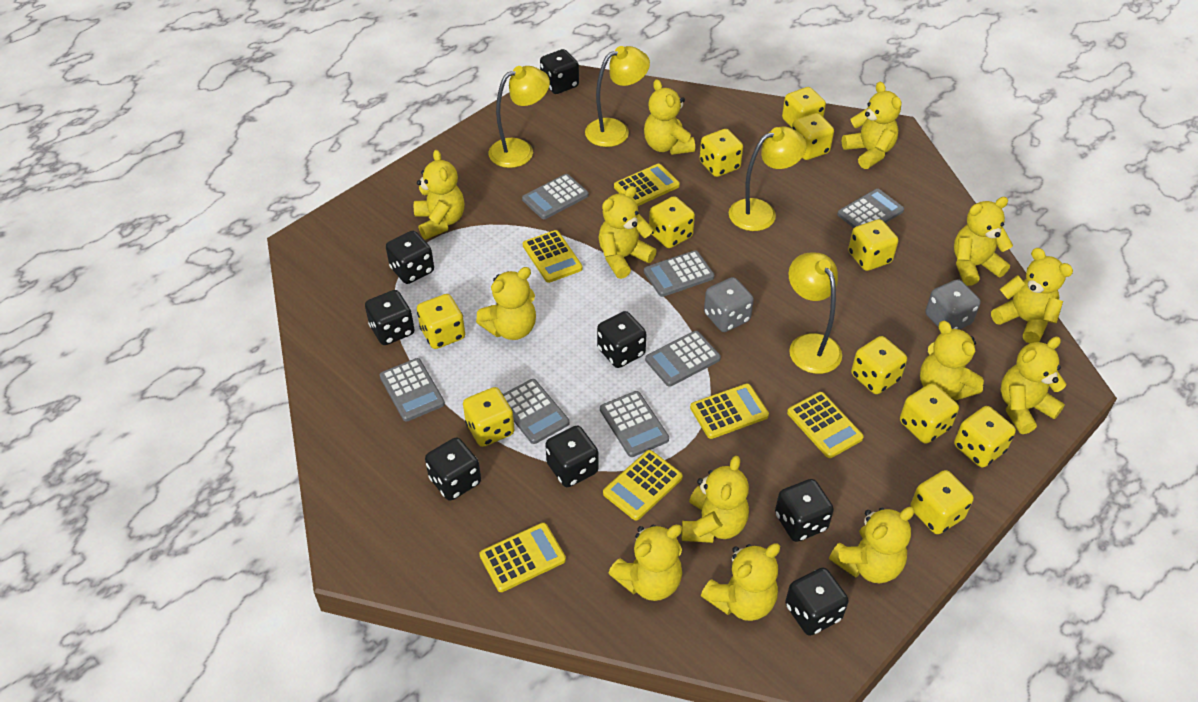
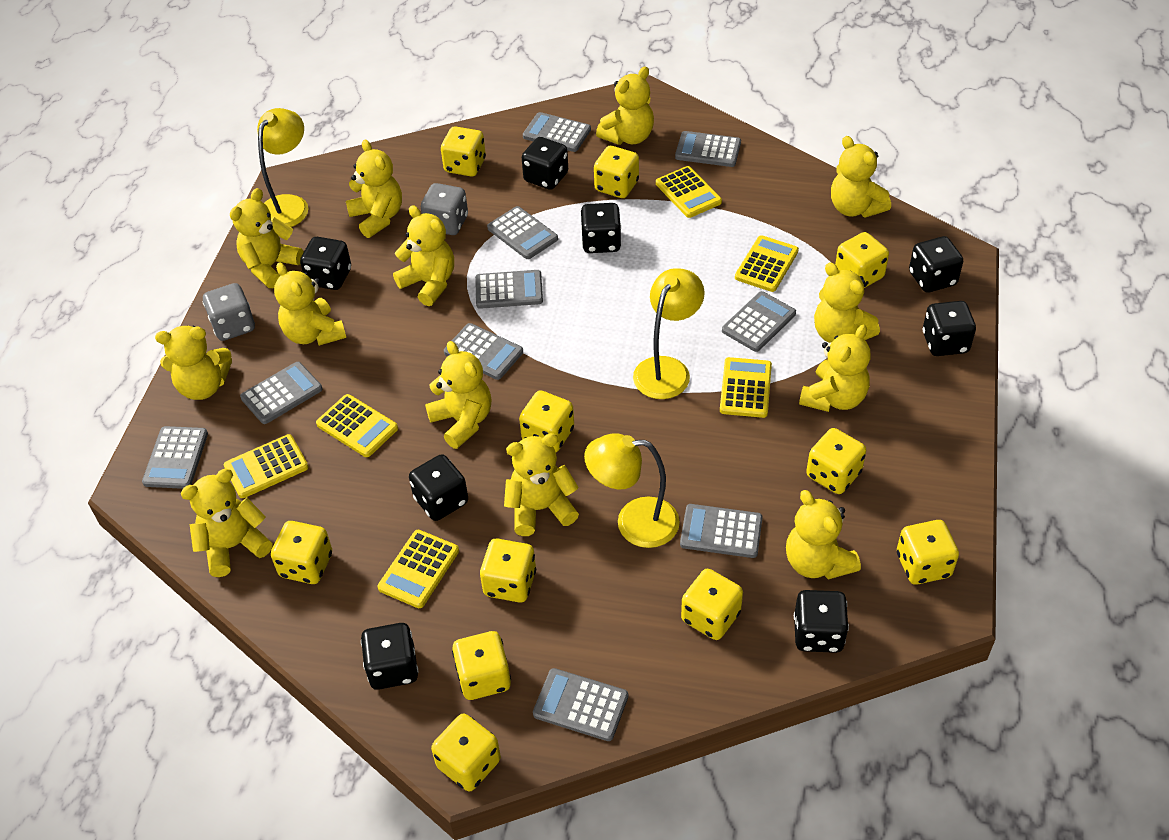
grey calculator: [380,358,445,422] [503,379,570,444] [522,174,588,219] [600,391,669,457] [644,251,715,297] [645,331,721,387] [837,189,904,228] = 7 -> [142,426,208,489] [240,362,322,424] [444,323,523,380] [475,270,543,309] [487,206,558,259] [523,112,591,152] [533,668,628,741] [675,131,741,167] [680,504,763,558] [722,291,796,352] = 10
yellow lamp: [488,66,550,168] [585,46,650,147] [729,127,807,231] [788,252,842,374] = 4 -> [257,108,308,227] [584,433,680,548] [633,268,705,399] = 3

